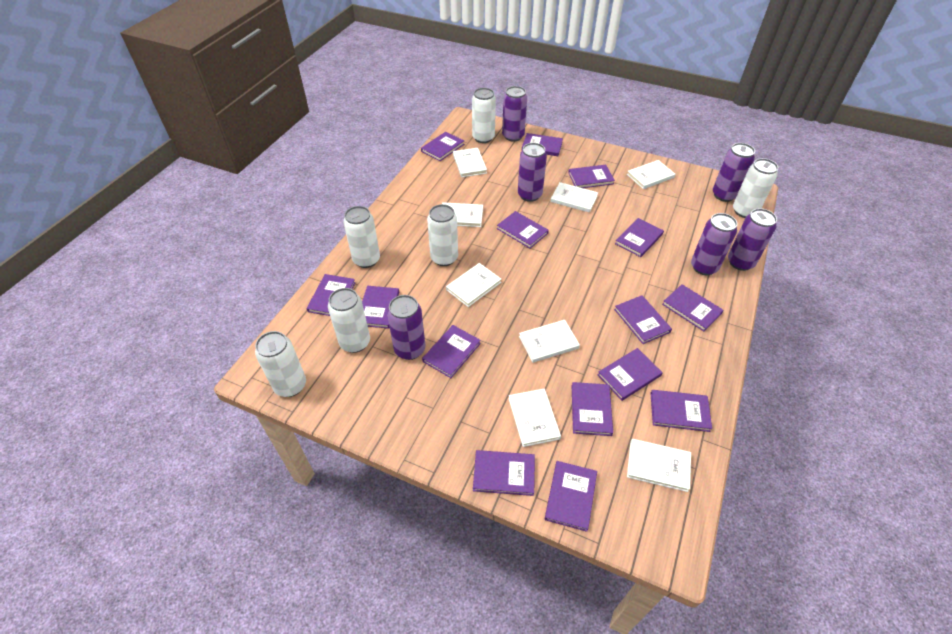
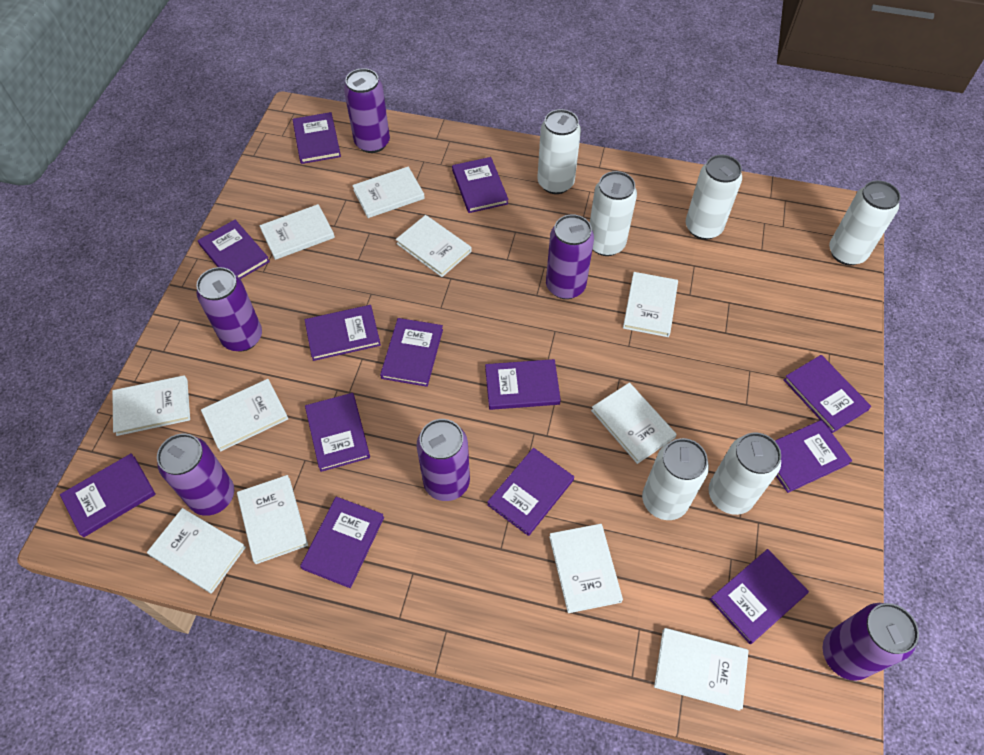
purple book: [307,274,355,316] [362,286,399,329] [421,132,464,161] [422,325,481,378] [473,450,535,496] [497,211,549,248] [522,133,563,156] [545,461,597,532] [568,165,615,188] [572,382,613,436] [598,348,663,401] [614,295,672,344] [615,218,664,257] [651,390,712,432] [662,284,723,331] = 15 -> [60,453,156,537] [198,220,270,279] [293,112,341,164] [300,497,384,588] [304,305,381,361] [305,393,370,472] [380,318,443,387] [452,157,509,213] [485,359,561,410] [487,448,574,536] [709,549,809,644] [775,420,852,493] [783,355,871,433] = 13
white book: [442,202,483,227] [446,263,501,307] [453,148,487,177] [508,389,561,447] [519,320,580,363] [550,182,598,213] [627,160,675,189] [627,439,691,492] = 8 -> [112,375,190,436] [147,508,246,593] [201,379,288,452] [237,475,308,564] [260,204,335,260] [352,166,425,218] [396,215,472,277] [549,524,623,613] [591,383,677,464] [623,272,678,337] [654,628,749,711] = 11

